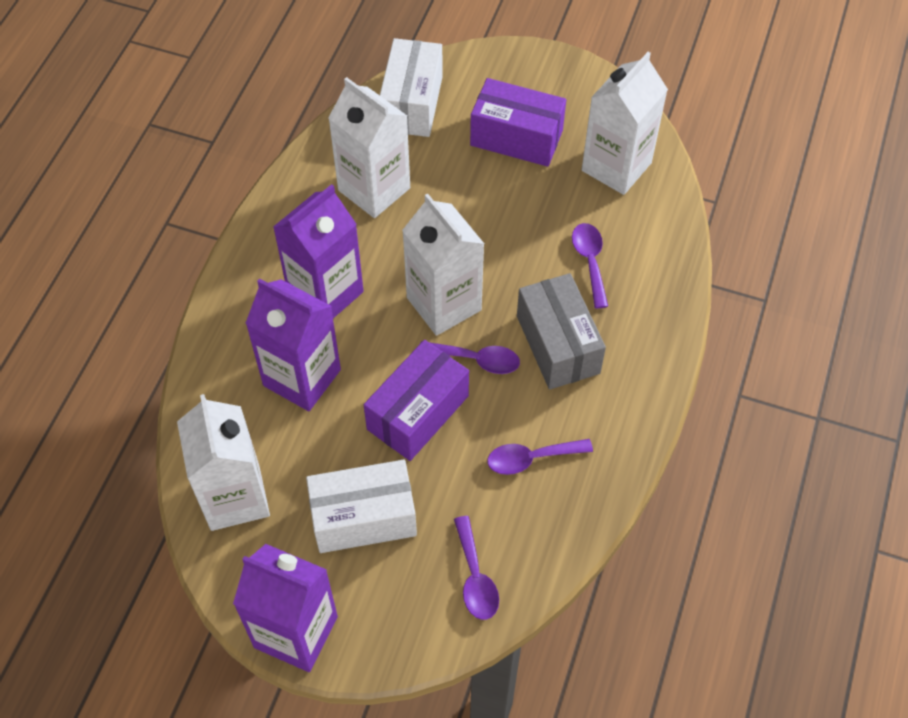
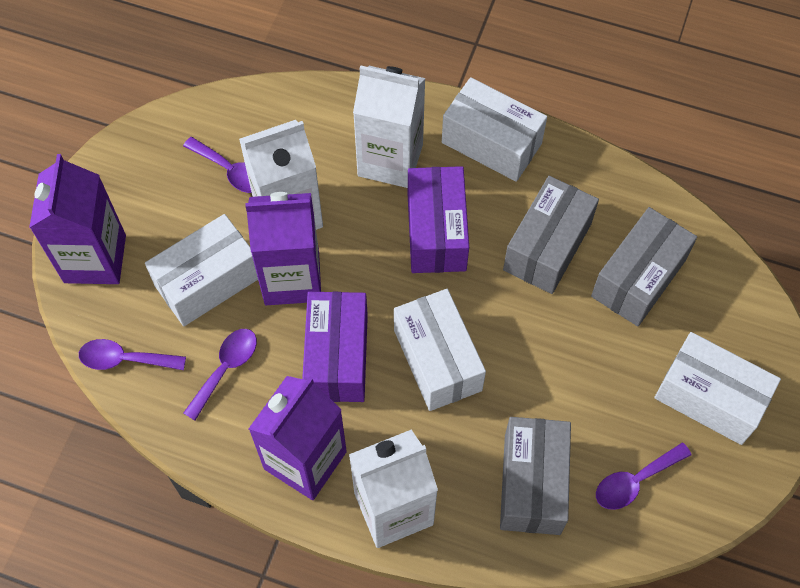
grey box: [517,273,606,390] = 1 -> [500,417,571,535] [503,176,599,294] [591,207,697,326] = 3
white box: [306,460,417,553] [380,38,443,137] = 2 -> [145,214,258,326] [394,289,486,411] [442,77,547,182] [654,332,781,445] = 4
white carton: [177,394,270,531] [328,77,410,218] [402,193,484,336] [582,52,668,195] = 4 -> [239,120,323,230] [349,430,438,548] [353,65,426,188] = 3

